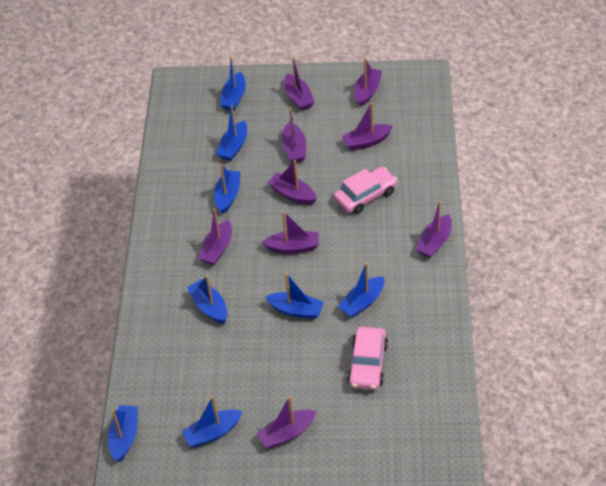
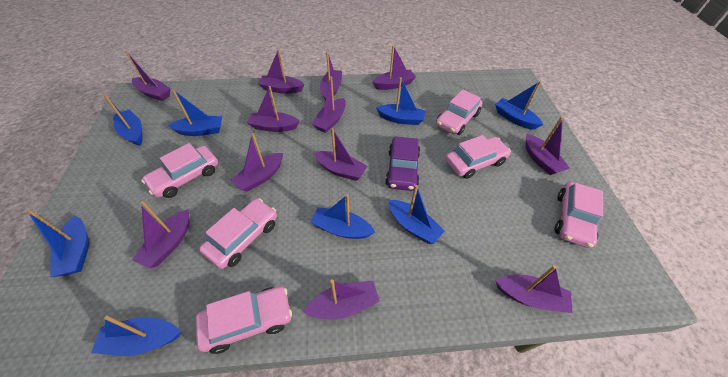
pink car: [334,167,397,214] [347,326,388,390] = 2 -> [141,143,218,198] [195,286,292,354] [199,198,277,269] [436,89,483,135] [445,135,511,179] [555,182,603,248] = 6
purple boat: [198,208,232,265] [256,396,316,449] [262,211,319,254] [267,160,317,205] [282,107,306,163] [284,57,315,110] [341,103,393,151] [354,58,382,107] [416,201,452,258] = 9 -> [125,50,171,101] [132,201,190,268] [231,133,283,192] [247,86,300,132] [258,49,305,94] [303,279,380,320] [312,76,346,133] [314,128,367,181] [320,52,342,100] [372,45,416,90] [495,265,573,313] [526,116,569,175] = 12
purple car: none = 0 -> [385,136,420,191] = 1

